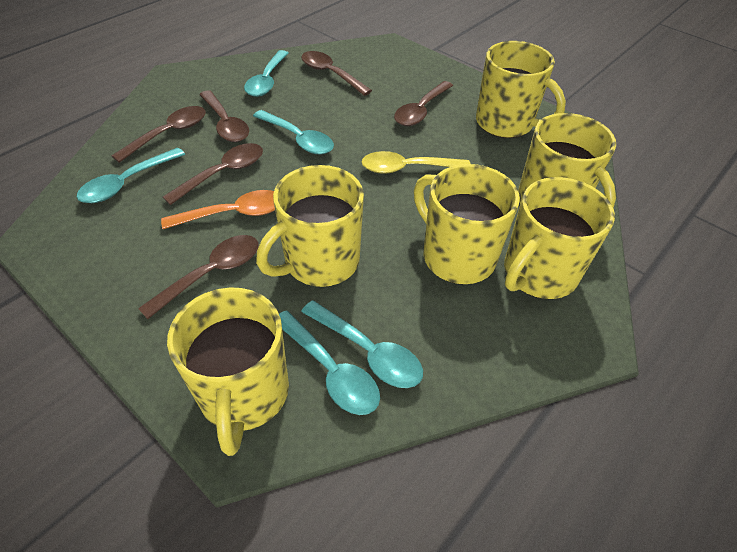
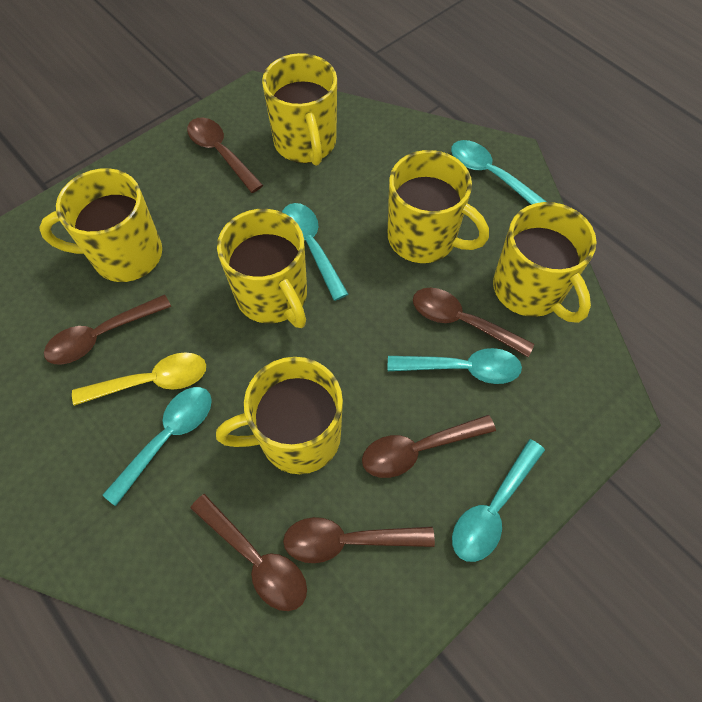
orange spoon: [161,190,275,229] = 1 -> none = 0

